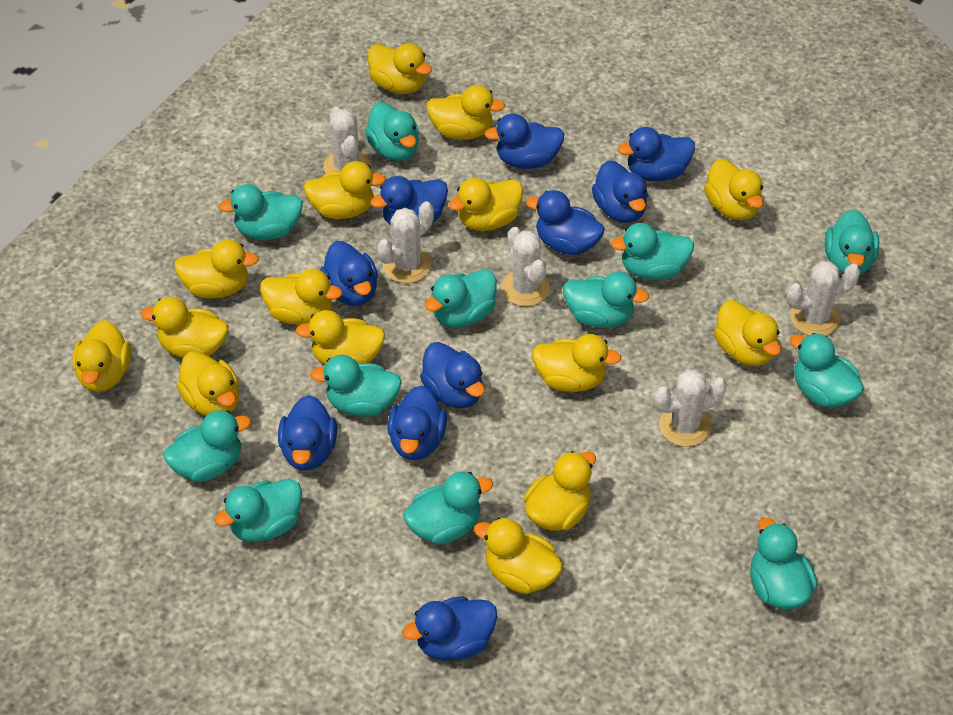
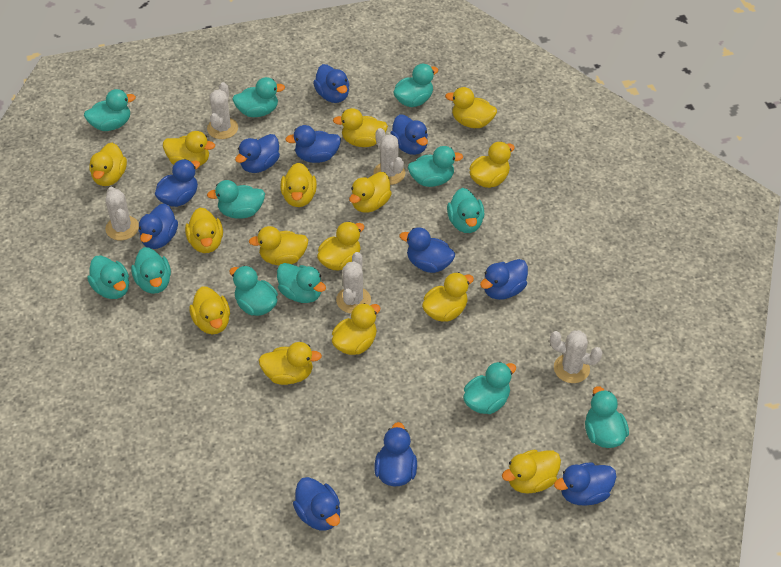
blue duck: [278,395,337,471] [320,241,378,306] [370,176,448,225] [387,385,447,460] [402,596,497,661] [420,342,485,408] [485,114,564,169] [526,190,605,255] [592,160,648,223] [618,127,695,182] = 10 -> [139,203,178,249] [155,159,200,207] [235,134,280,173] [285,125,341,163] [293,477,340,531] [313,64,349,103] [374,422,417,487] [390,115,428,155] [399,227,455,273] [480,259,528,300] [554,462,616,505] = 11

